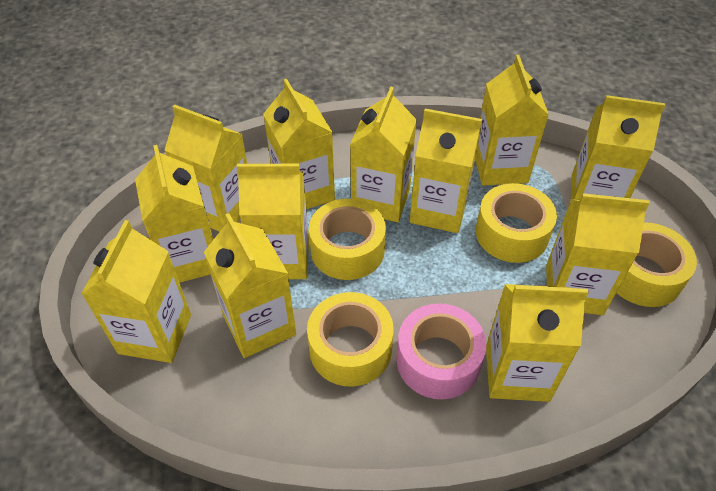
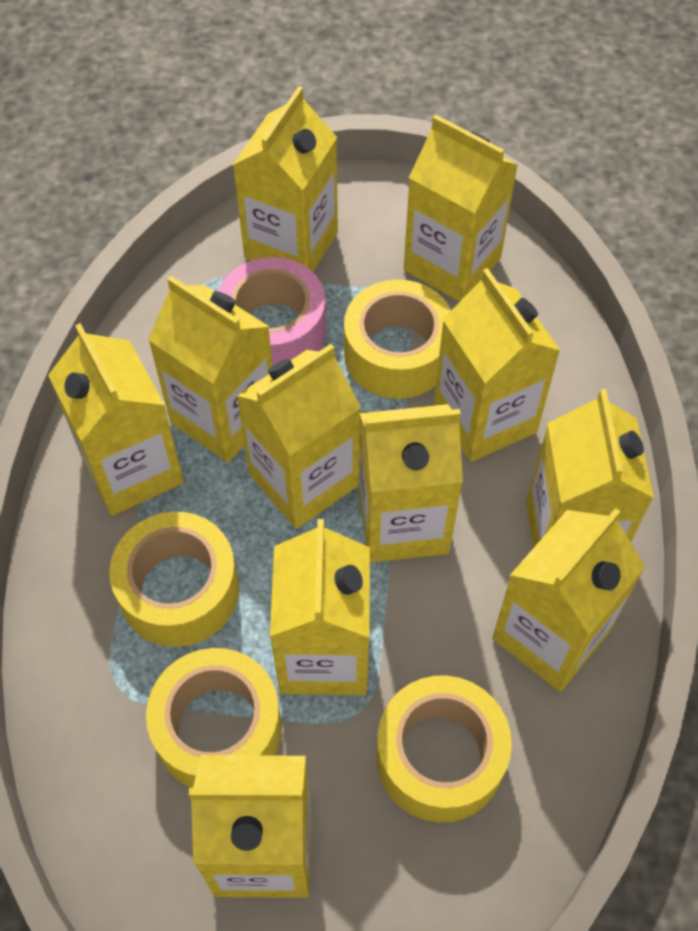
yellow carton: [81,220,191,363] [135,145,214,283] [165,105,247,232] [204,213,296,358] [237,164,309,279] [263,79,335,209] [350,87,417,222] [410,108,482,233] [475,55,549,186] [486,284,589,402] [546,193,650,315] [571,95,665,200] = 12 -> [48,323,184,516] [148,276,272,462] [189,755,311,898] [233,86,338,272] [236,344,361,529] [270,519,370,695] [359,404,463,563] [404,114,518,302] [434,268,561,462] [492,508,646,692] [526,389,654,548] = 11

